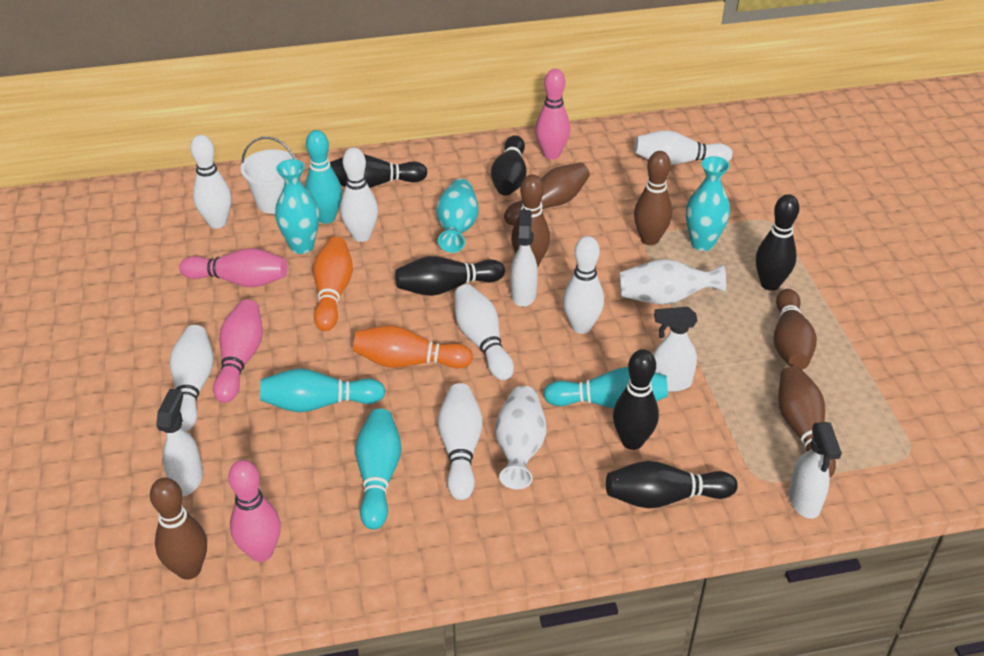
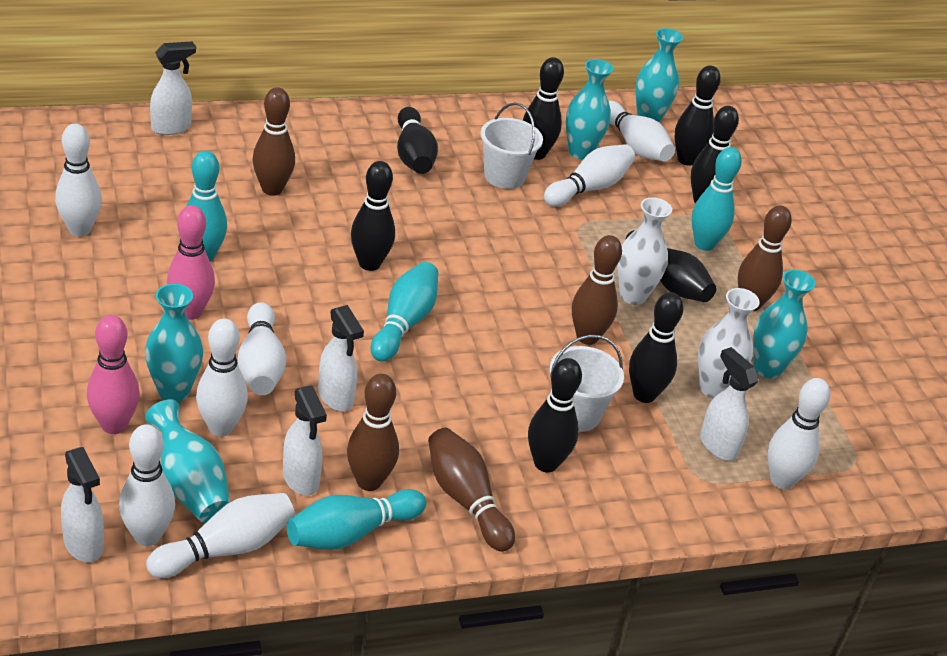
black bowling pin: [330,154,427,188] [395,256,505,296] [491,135,526,196] [606,461,738,508] [613,349,659,450] [756,194,799,291] = 6 -> [351,161,395,271] [397,107,438,174] [523,57,564,160] [528,358,582,472] [626,230,716,302] [629,292,684,403] [675,65,721,166] [691,106,739,204] = 8
brown bowling pin: [150,477,207,580] [504,162,590,225] [511,174,550,267] [634,151,672,245] [774,289,817,370] [778,366,836,477] = 6 -> [252,87,295,196] [347,374,399,491] [428,428,515,552] [572,235,622,345] [738,205,792,311] = 5
orange bowling pin: [313,237,353,331] [353,325,473,368] = 2 -> none = 0
pink bowling pin: [180,248,288,287] [213,299,263,403] [228,460,281,562] [535,69,570,160] = 4 -> [87,315,140,434] [167,205,215,320] = 2
turquoise vase: [275,159,319,254] [436,179,478,253] [686,156,730,251] = 3 -> [145,284,203,402] [145,400,230,523] [566,59,613,159] [635,28,683,123] [753,270,816,379] = 5
white bowling pin: [170,325,214,431] [190,135,232,229] [340,147,378,242] [438,383,483,500] [455,284,514,380] [563,236,604,334] [634,130,733,165] = 7 -> [55,124,102,237] [119,424,175,546] [146,493,295,578] [196,318,248,436] [237,302,287,395] [544,144,635,207] [609,101,675,161] [768,378,831,489] = 8
white bucket: [241,137,297,214] = 1 -> [480,103,543,189] [550,335,624,432] = 2
white spray bottle: [156,389,203,497] [510,210,538,307] [653,307,697,392] [788,422,842,519] = 4 -> [61,447,104,562] [150,41,196,135] [283,385,327,496] [318,305,364,411] [700,347,758,461] = 5

